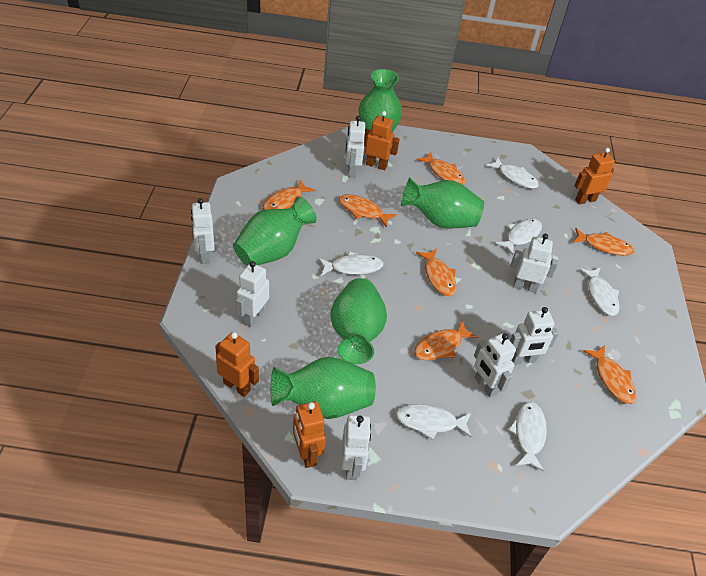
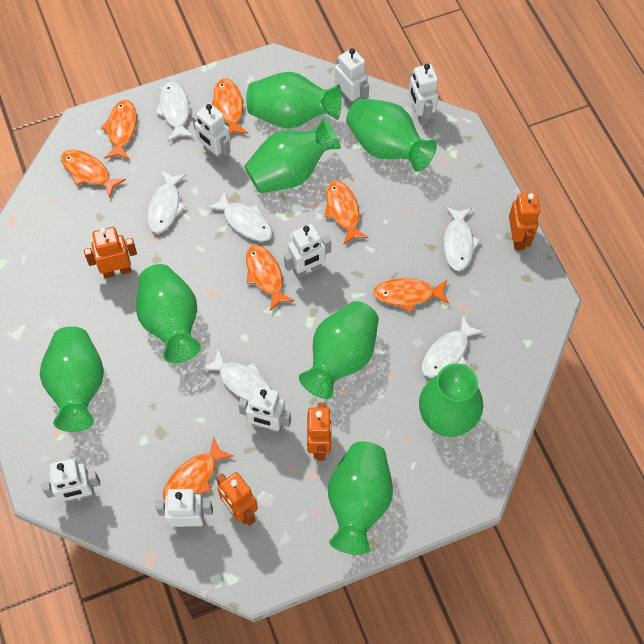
green vase: [233,196,316,266] [271,357,376,419] [330,278,387,364] [359,69,402,133] [401,177,484,228] = 5 -> [40,326,104,432] [136,264,201,363] [244,118,341,193] [246,72,342,129] [299,301,379,399] [328,442,393,555] [346,98,437,172] [419,363,483,437] = 8

